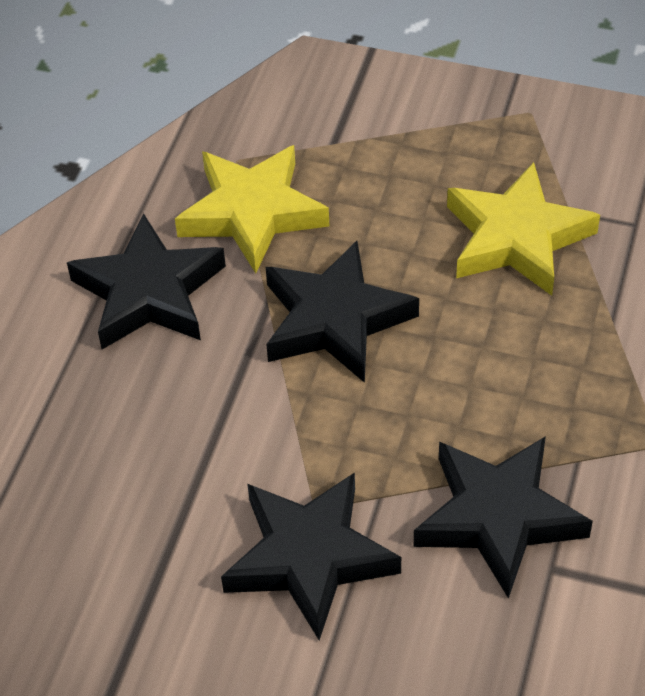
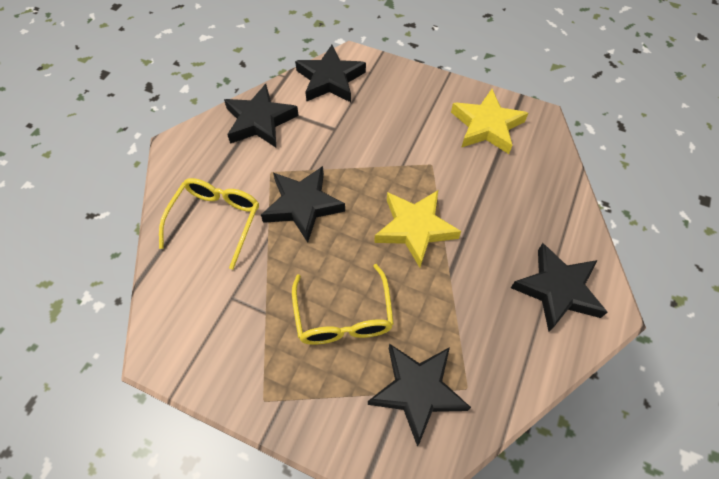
black star: [67,213,226,349] [221,472,401,640] [266,241,419,383] [414,436,593,599] = 4 -> [224,84,299,147] [261,166,345,242] [295,45,366,102] [368,343,471,446] [511,243,607,332] = 5
yellow glasses: none = 0 -> [159,178,259,270] [292,264,394,345] = 2

